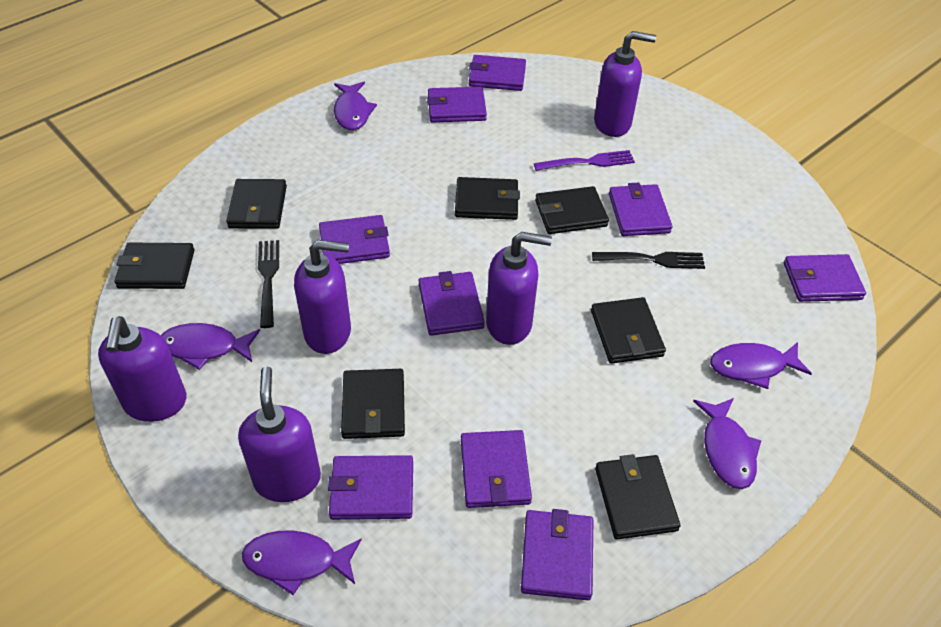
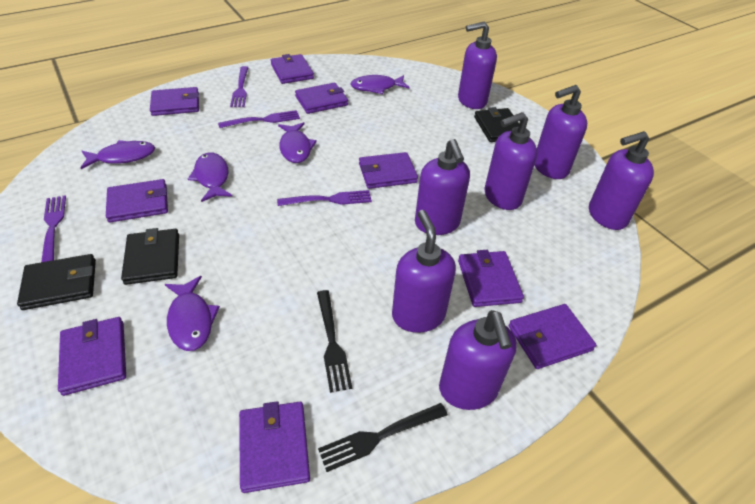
black wallet: [114,243,194,289] [226,179,287,229] [341,369,405,439] [455,177,520,220] [535,186,609,234] [591,297,666,364] [595,454,680,539] = 7 -> [17,254,96,310] [121,228,179,285] [474,107,519,142] = 3
purple fork: [534,150,635,171] = 1 -> [41,196,66,262] [218,110,300,128] [230,66,249,107] [277,190,372,206] = 4
purple soap dispenser: [98,316,187,422] [238,366,321,502] [294,240,351,354] [486,232,552,345] [594,31,656,137] = 5 -> [392,210,456,333] [415,139,470,235] [439,310,517,410] [458,22,497,109] [484,112,537,210] [534,85,587,179] [589,131,654,230] = 7

